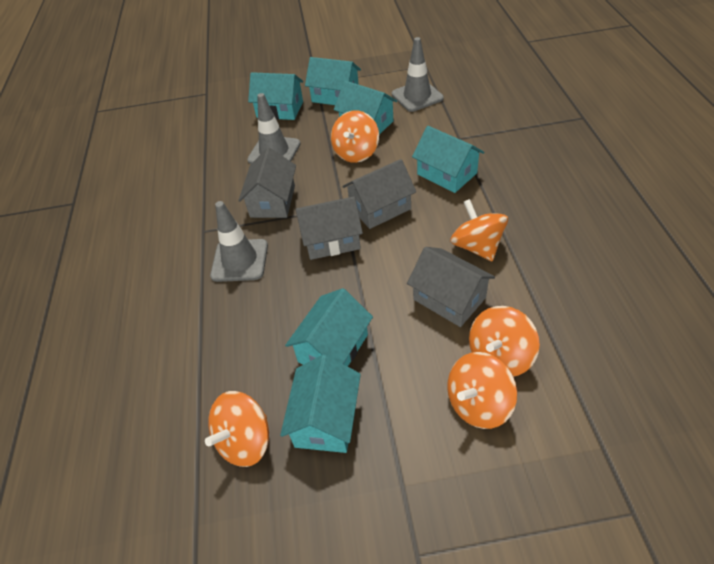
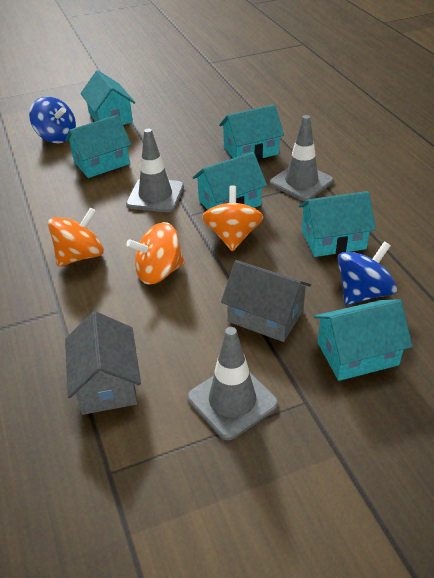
blue spinning top: none = 0 -> [29,96,76,143] [337,241,397,305] = 2
grey house: [238,148,296,218] [296,196,363,260] [342,159,416,229] [407,247,495,327] = 4 -> [65,311,141,415] [221,260,311,342] = 2
orange spinning top: [205,391,269,467] [331,111,379,163] [447,352,517,429] [450,199,508,261] [469,306,540,377] = 5 -> [48,207,104,267] [126,222,185,285] [202,186,263,252] = 3

